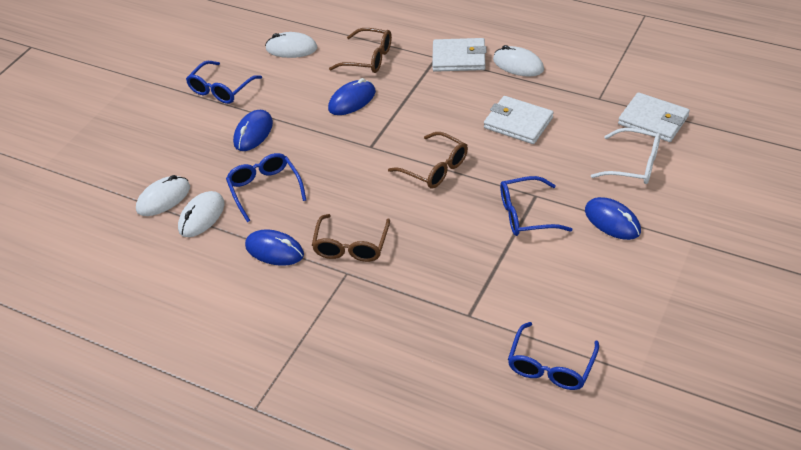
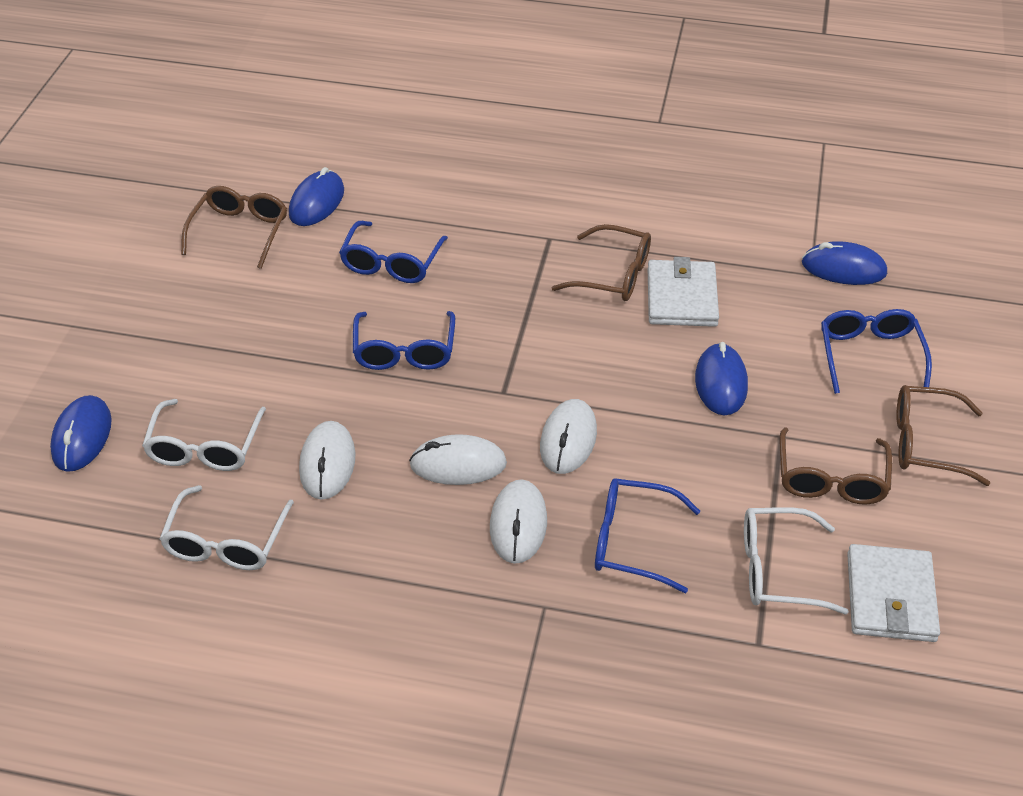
brown glasses: [312,214,390,262] [329,28,392,73] [388,132,468,188] = 3 -> [181,186,287,269] [552,224,651,301] [780,427,892,505] [896,385,990,486] = 4
white glasses: [591,128,660,184] = 1 -> [142,399,266,471] [160,485,294,570] [744,507,849,615] = 3
white wallet: [432,38,487,72] [484,96,554,144] [618,92,690,142] = 3 -> [648,257,719,327] [847,544,940,642] = 2

